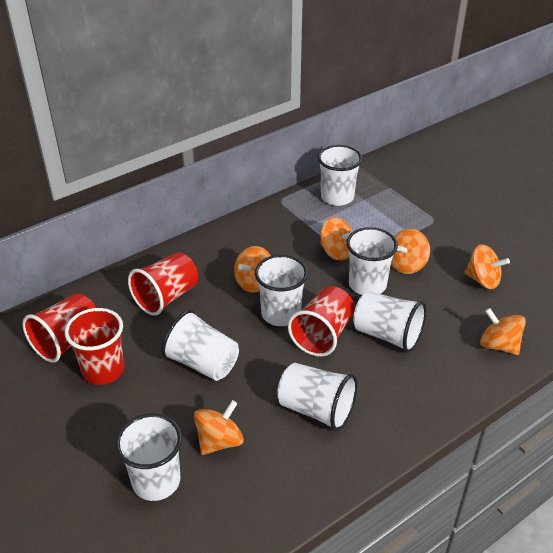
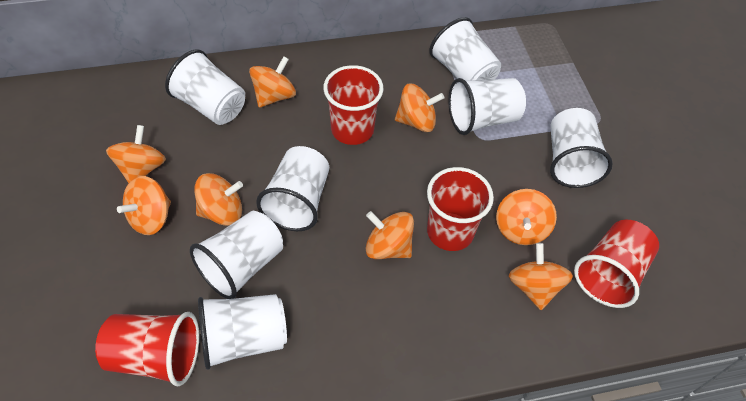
orange spinning top: [194,400,244,455] [234,246,271,293] [320,217,353,261] [391,229,430,274] [464,244,510,289] [480,308,526,355] = 6 -> [106,125,166,183] [117,176,171,235] [194,173,243,226] [249,56,296,108] [366,211,414,259] [395,83,444,132] [496,189,557,245] [509,243,573,310] = 8

